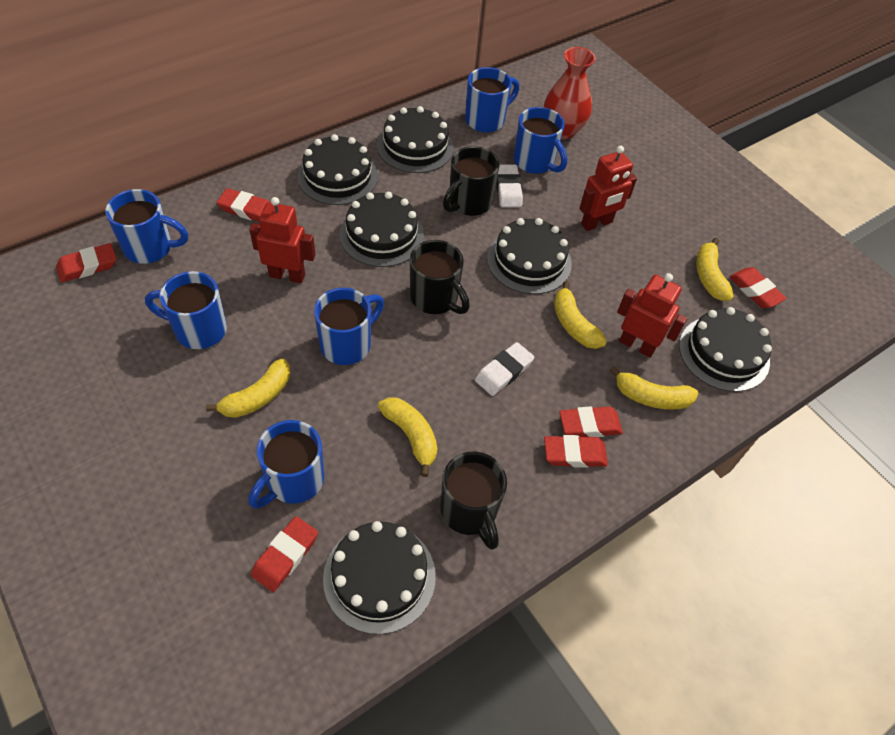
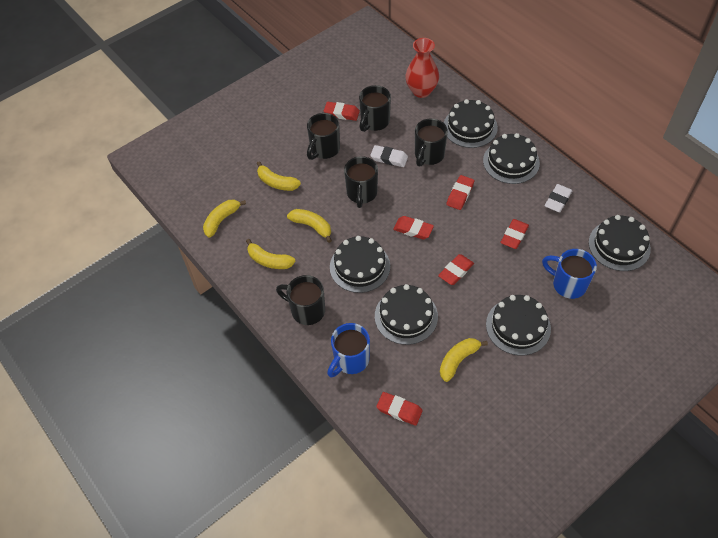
black mug: [410,240,470,314] [440,452,507,550] [443,146,500,216] = 3 -> [276,275,325,325] [307,113,340,160] [344,156,378,208] [359,85,391,132] [415,118,448,167] = 5
blue mug: [105,189,188,264] [145,271,227,349] [248,420,324,509] [314,288,384,365] [465,67,519,133] [514,107,568,174] = 6 -> [327,323,370,378] [542,249,597,299] = 2
red robot: [249,197,315,283] [579,146,637,231] [617,273,687,358] = 3 -> none = 0

